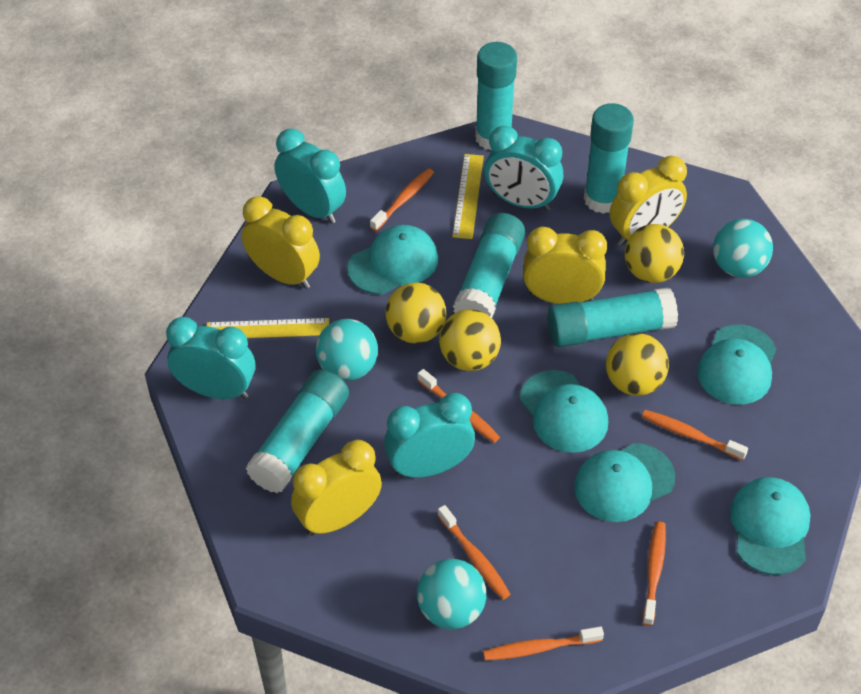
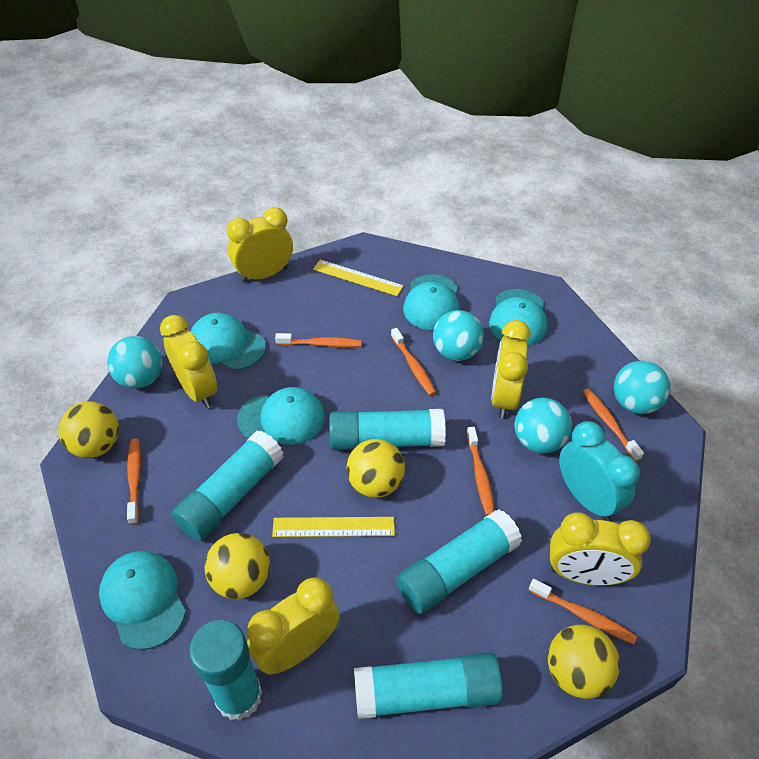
turquoise ball: [316,319,378,381] [417,559,487,629] [713,219,773,278] = 3 -> [107,336,162,389] [433,310,484,361] [515,398,572,453] [614,361,670,414] = 4
turquoise clock: [166,317,255,399] [274,129,346,224] [384,393,475,478] [484,126,563,211] = 4 -> [559,421,640,521] = 1
yellow clock: [242,196,320,289] [291,440,382,536] [523,227,607,304] [610,156,687,246] = 4 -> [160,315,217,408] [227,207,293,283] [247,577,340,674] [491,320,531,419] [550,512,651,586] = 5

